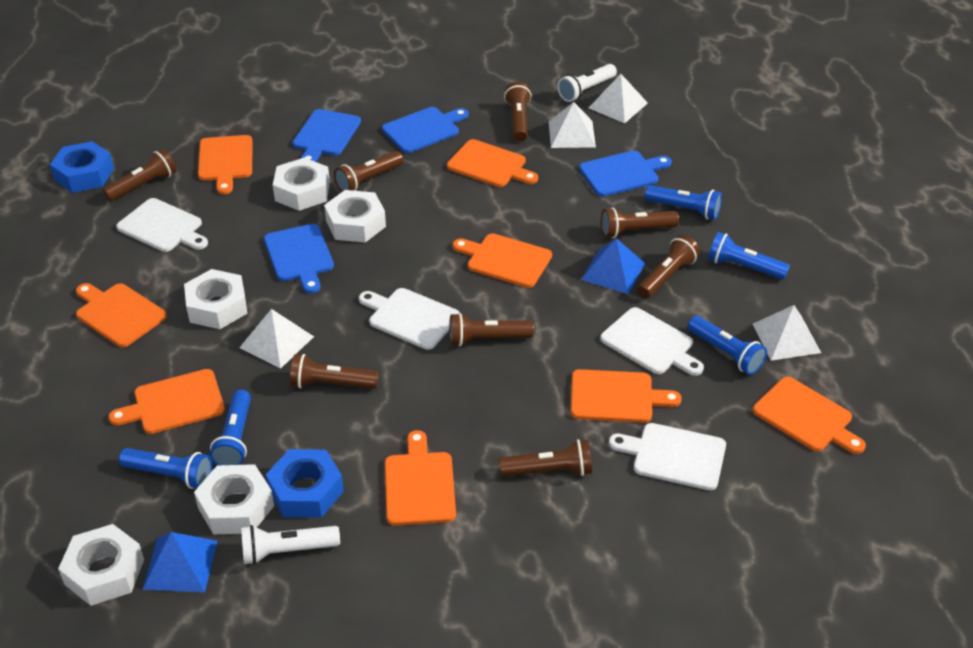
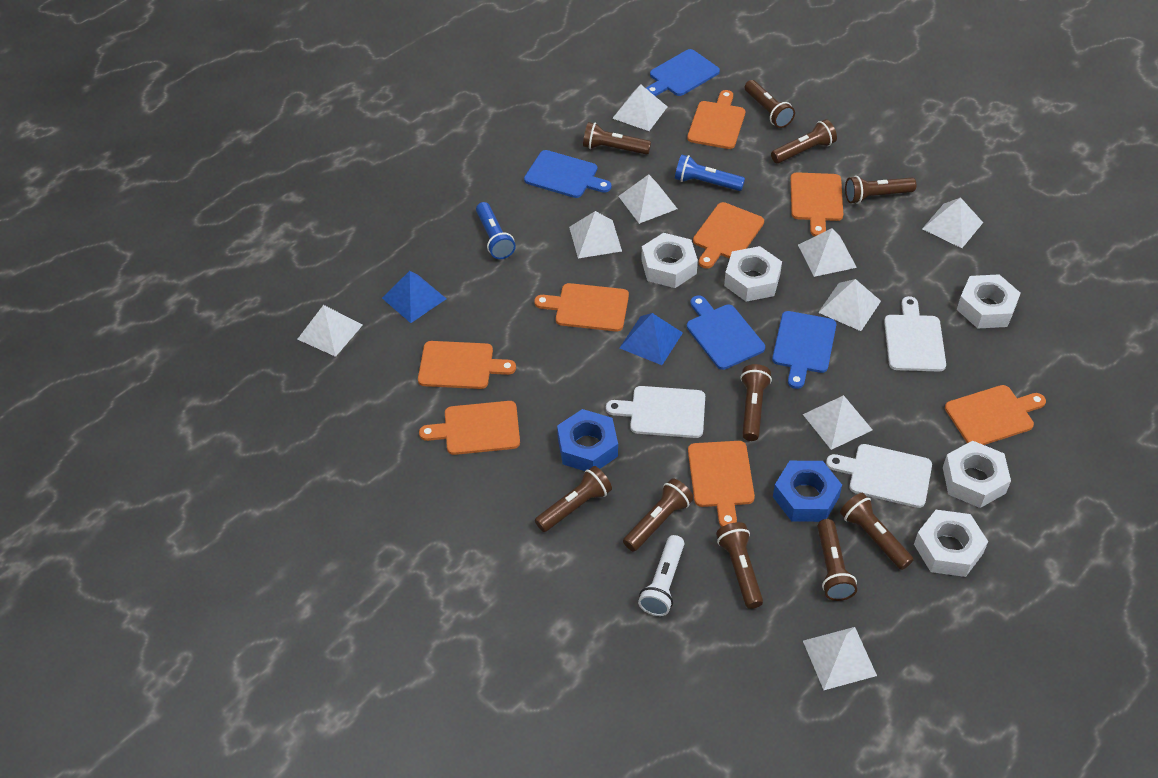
blue flashlight: [119,448,213,489] [210,390,251,465] [645,185,722,220] [688,316,767,375] [708,232,790,280] = 5 -> [476,202,516,259] [675,155,745,191] = 2
brown flashlight: [103,149,177,201] [290,354,379,389] [334,151,404,192] [449,313,534,346] [499,439,592,477] [504,82,532,141] [601,207,679,238] [637,235,700,298] = 8 -> [535,466,612,532] [583,122,651,155] [623,479,694,552] [716,522,763,609] [740,364,772,441] [745,80,795,128] [771,119,837,163] [817,519,857,601] [840,493,914,570] [845,176,916,204] = 10
white cutting board: [116,198,208,252] [359,288,460,350] [600,307,704,376] [609,423,726,490] = 4 -> [606,386,705,438] [826,444,932,508] [884,296,946,372] = 3
white flashlight: [241,525,340,565] [557,64,617,102] = 2 -> [638,535,684,616] = 1
white pyramid: [239,309,314,369] [549,102,596,148] [589,74,648,123] [753,305,821,361] = 4 -> [297,305,363,357] [569,211,622,258] [612,84,667,131] [618,174,677,224] [798,228,857,277] [803,395,872,450] [803,627,877,690] [818,279,881,331] [922,197,983,248] = 9

